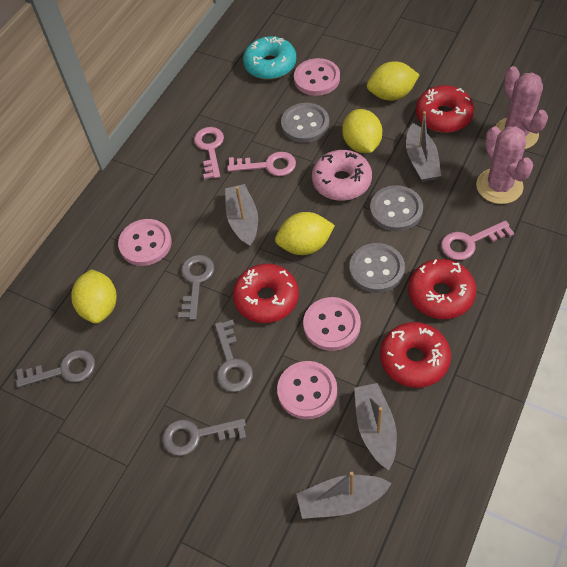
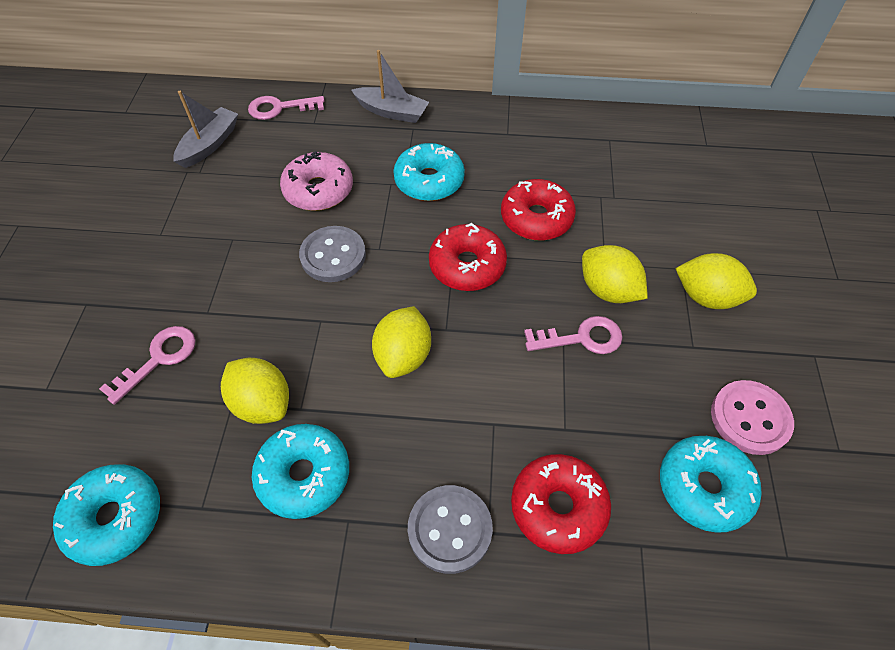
grey boat: [225,184,258,247] [296,472,392,519] [354,383,397,470] [406,111,441,182] = 4 -> [173,91,238,168] [351,50,429,123] = 2
grey button: [281,103,329,143] [349,243,405,293] [370,185,423,232] = 3 -> [299,226,366,282] [408,485,493,574] = 2
grey key: [16,350,95,388] [162,419,246,456] [178,255,214,320] [215,320,253,392] = 4 -> none = 0
pink button: [118,219,172,266] [277,361,337,419] [294,58,340,96] [303,297,361,351] = 4 -> [711,380,794,455] = 1
pink cactus: [476,126,533,204] [496,66,548,149] = 2 -> none = 0
red donut: [233,264,299,323] [380,322,451,388] [408,259,476,319] [416,85,474,133] = 4 -> [429,222,507,291] [501,179,576,241] [511,454,611,554] = 3
turquoise donut: [243,36,296,80] = 1 -> [53,464,160,566] [252,424,349,519] [393,143,465,201] [660,436,762,533] = 4

